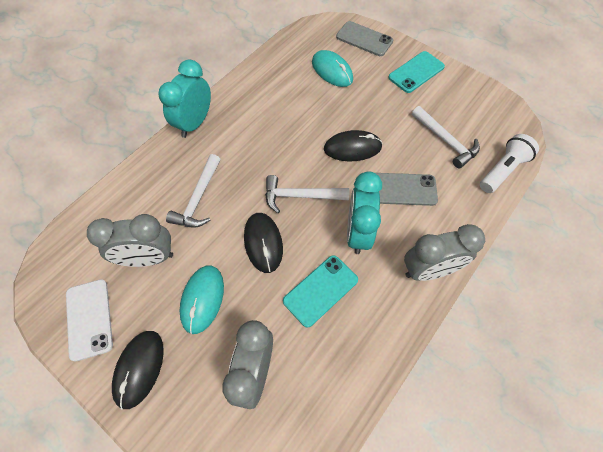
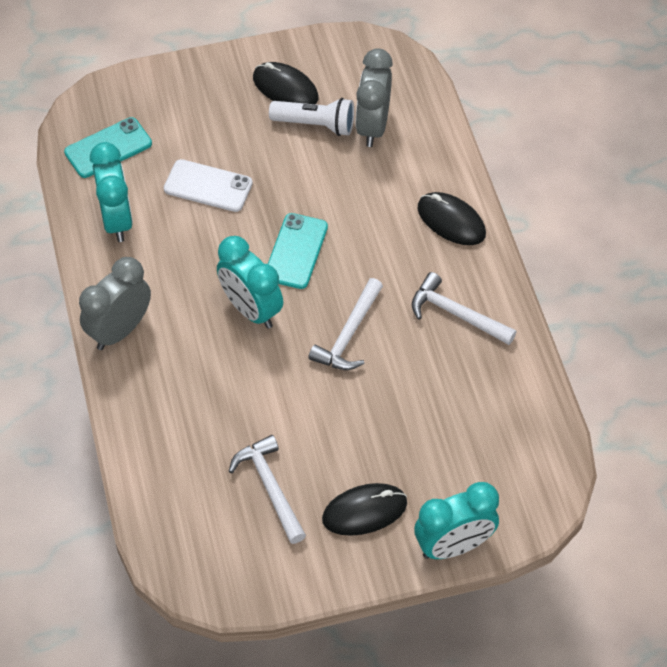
grey clock: [87,214,173,267] [222,320,273,409] [404,224,485,281] = 3 -> [79,257,151,350] [355,49,393,147] = 2
grey phone: [336,21,393,56] [375,173,438,206] = 2 -> none = 0
turquoise clock: [158,59,211,138] [347,171,382,254] = 2 -> [90,142,133,242] [217,236,283,329] [414,482,499,559] = 3
turquoise mouse: [180,265,224,334] [312,50,353,87] = 2 -> none = 0

